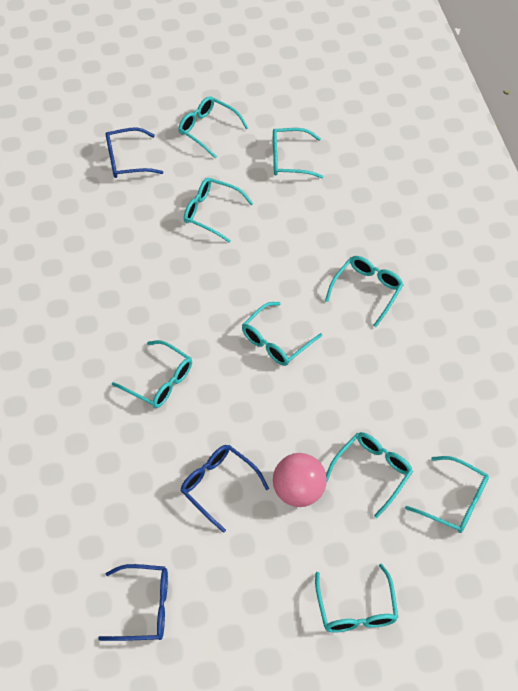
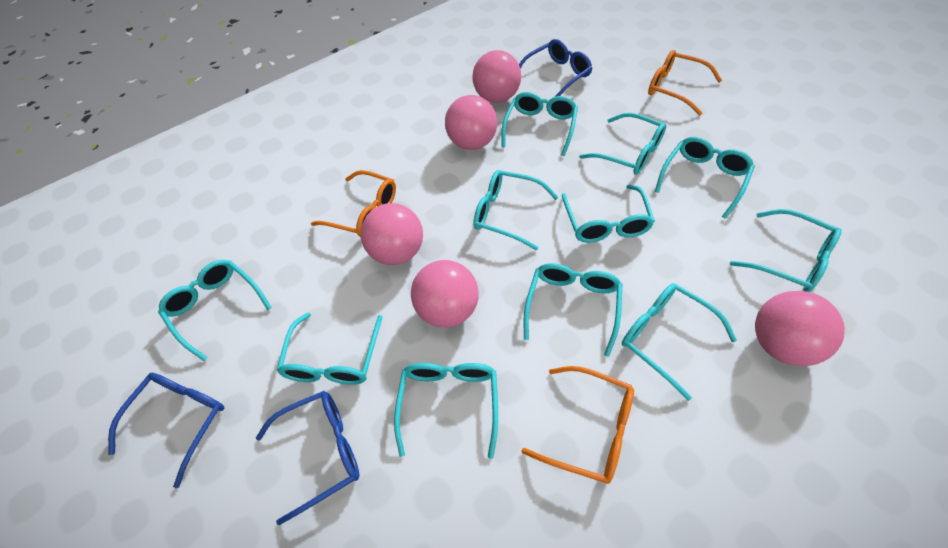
orange glasses: none = 0 -> [311,170,396,237] [521,366,634,484] [648,50,722,116] = 3
pink ball: [273,453,327,507] = 1 -> [361,203,423,265] [411,260,479,328] [445,95,497,150] [472,50,521,103] [755,291,845,366] = 5
turquoise glasses: [112,340,192,408] [178,96,248,159] [184,178,253,243] [242,302,322,366] [273,128,323,178] [315,564,398,633] [325,256,404,327] [326,432,413,518] [405,456,489,533] = 9 -> [158,260,272,361] [277,312,383,385] [394,363,498,459] [473,170,558,250] [501,92,578,156] [524,263,622,357] [562,184,655,243] [579,113,666,175] [622,283,737,401] [655,137,755,219] [730,209,842,292] = 11

